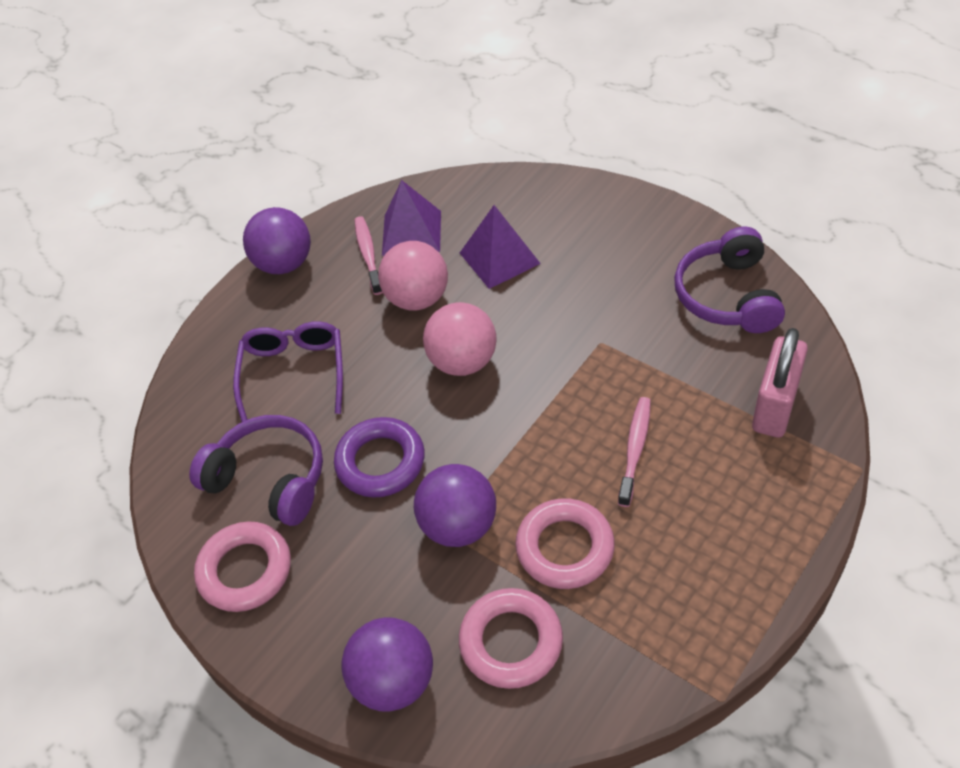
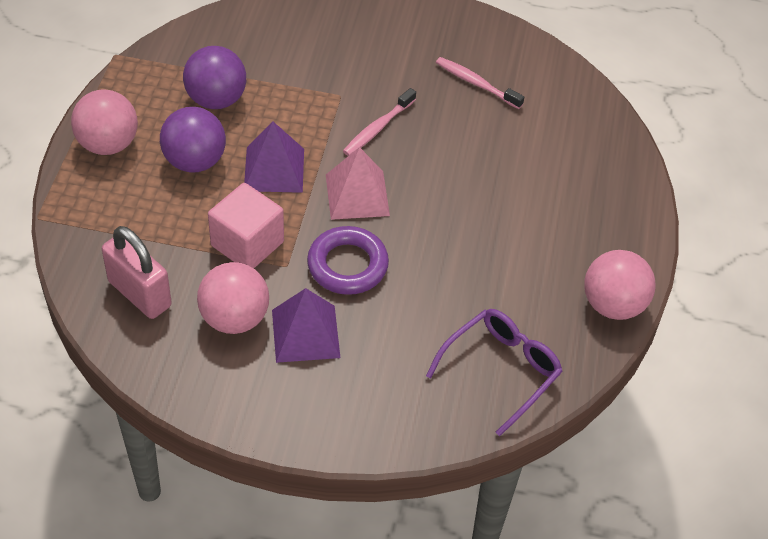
pink ball: [378,241,448,311] [423,302,496,376] = 2 -> [71,89,138,155] [197,262,269,334] [584,250,656,320] = 3
pink cube: none = 0 -> [208,183,284,268] = 1
pink pyramid: none = 0 -> [326,147,390,220] = 1
pink ring: [194,522,291,612] [459,588,563,689] [515,498,615,589] = 3 -> none = 0
purple ball: [243,207,311,274] [341,617,433,711] [414,464,496,547] = 3 -> [160,107,226,173] [183,46,246,109] = 2
purple headphones: [189,415,323,526] [674,227,785,333] = 2 -> none = 0

